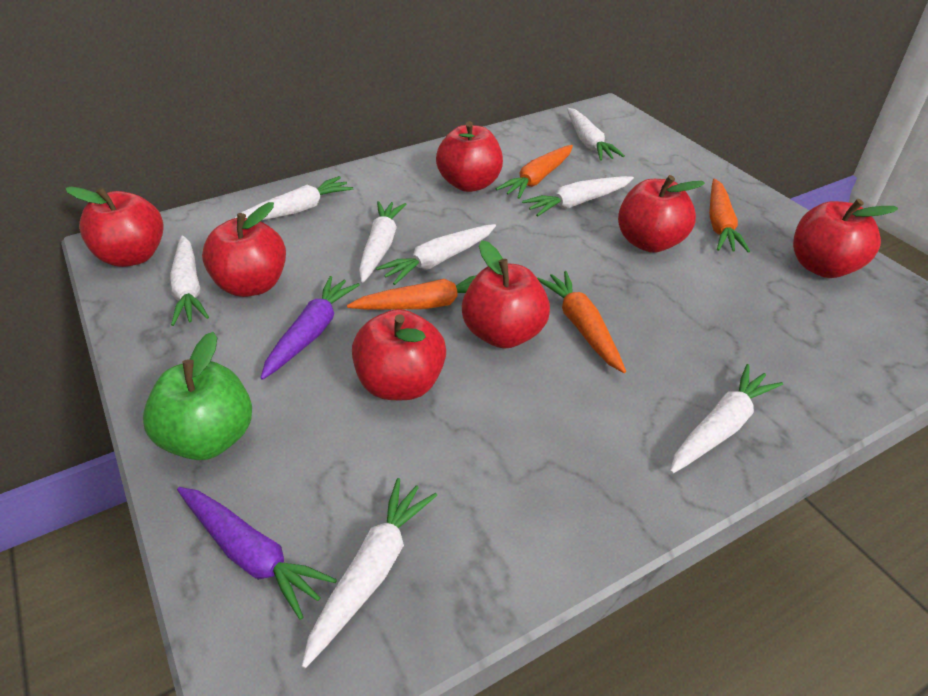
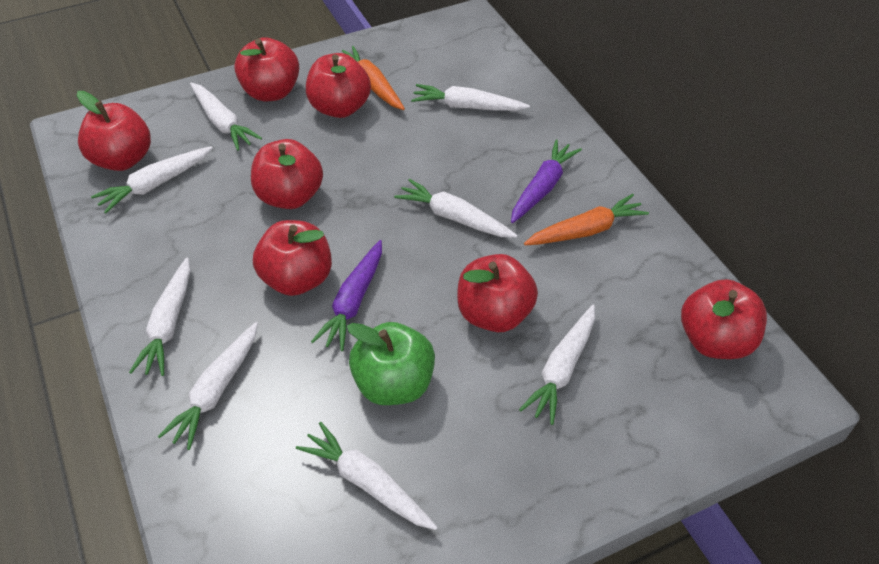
orange carrot: [347,275,477,310] [496,145,573,199] [537,271,626,373] [709,179,750,253] = 4 -> [342,46,405,110] [524,194,649,245] = 2

